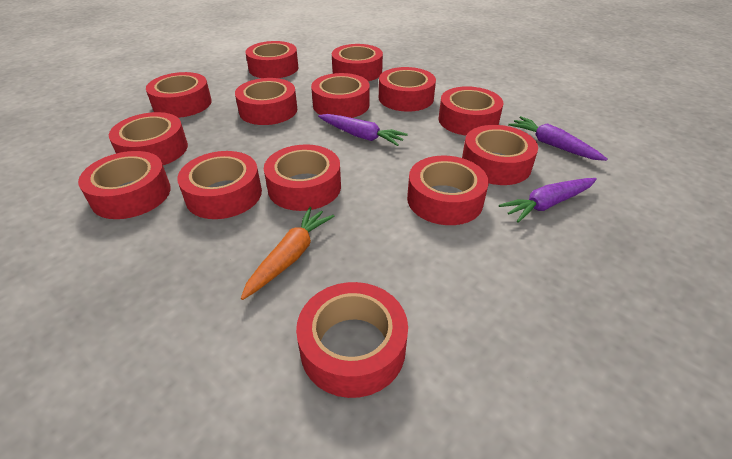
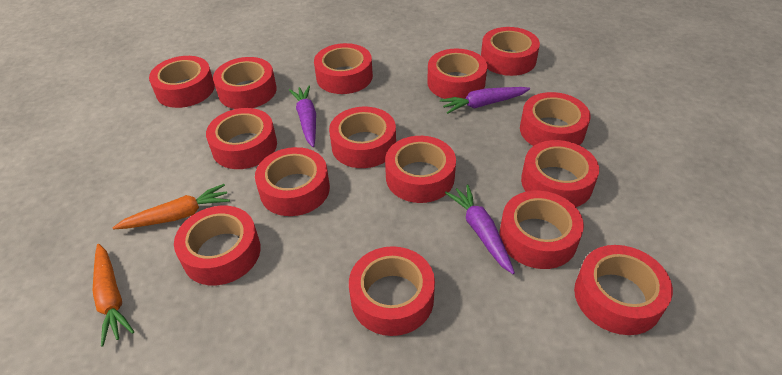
orange carrot: [241,207,335,300] = 1 -> [93,244,134,346] [113,184,230,229] = 2
red tape: [78,151,171,219] [109,112,188,165] [146,72,212,118] [177,151,262,219] [235,78,298,125] [245,41,298,78] [264,144,341,211] [296,282,408,398] [311,73,370,118] [332,44,383,81] [379,67,436,112] [407,156,489,225] [438,86,504,136] [462,125,538,185] = 14 -> [149,56,215,108] [174,206,261,285] [206,108,277,169] [213,57,277,109] [255,147,330,216] [314,43,373,94] [329,107,396,168] [349,246,435,336] [385,136,456,203] [427,49,487,99] [481,27,540,76] [499,191,584,269] [520,92,591,146] [521,140,599,207] [574,245,673,335] = 15

